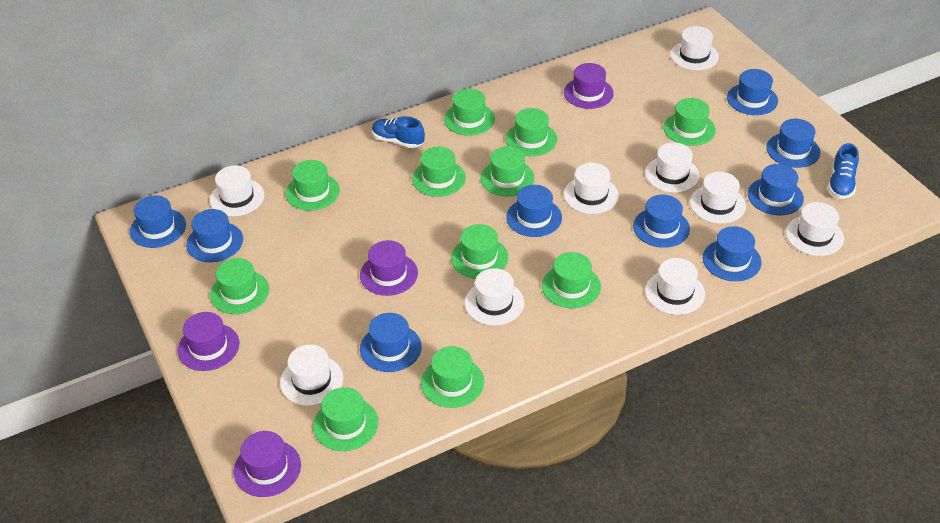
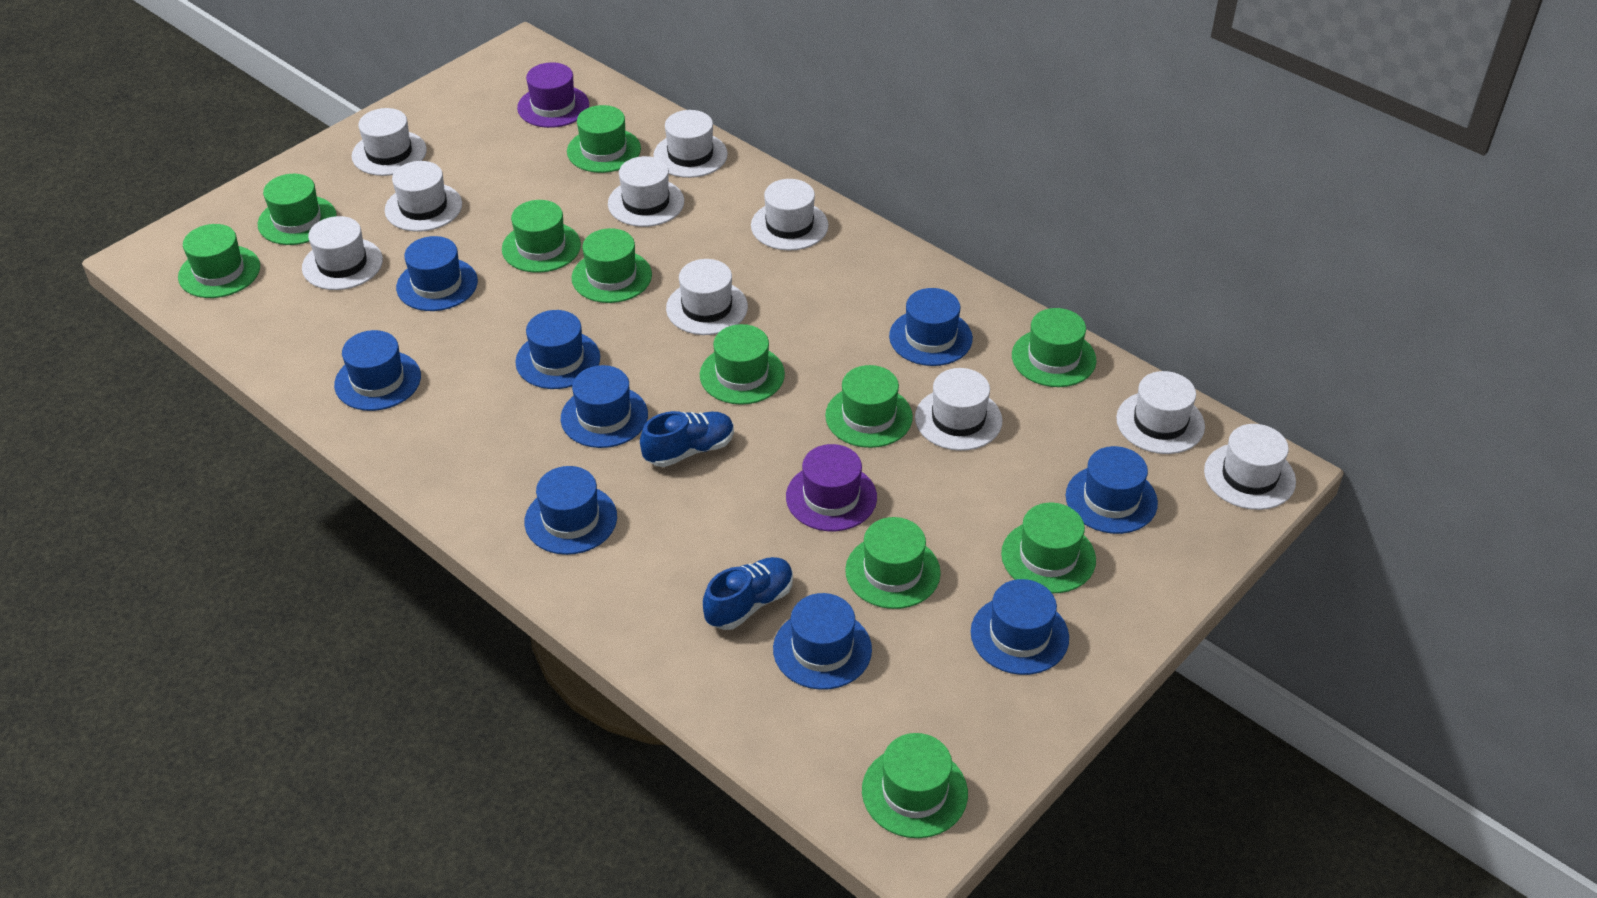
purple hat: [177,312,239,371] [234,431,301,497] [360,240,418,296] [564,63,614,109] = 4 -> [517,62,589,128] [786,444,877,531] = 2
white hat: [210,165,264,216] [280,345,343,406] [465,268,524,325] [564,163,619,214] [645,142,700,193] [645,258,705,315] [670,26,719,70] [690,172,746,224] [786,202,844,256] = 9 -> [302,216,383,290] [352,108,427,176] [385,161,462,232] [608,156,684,227] [653,110,728,178] [666,259,748,335] [751,179,829,250] [915,368,1003,451] [1116,371,1205,454] [1204,424,1296,510] = 10

